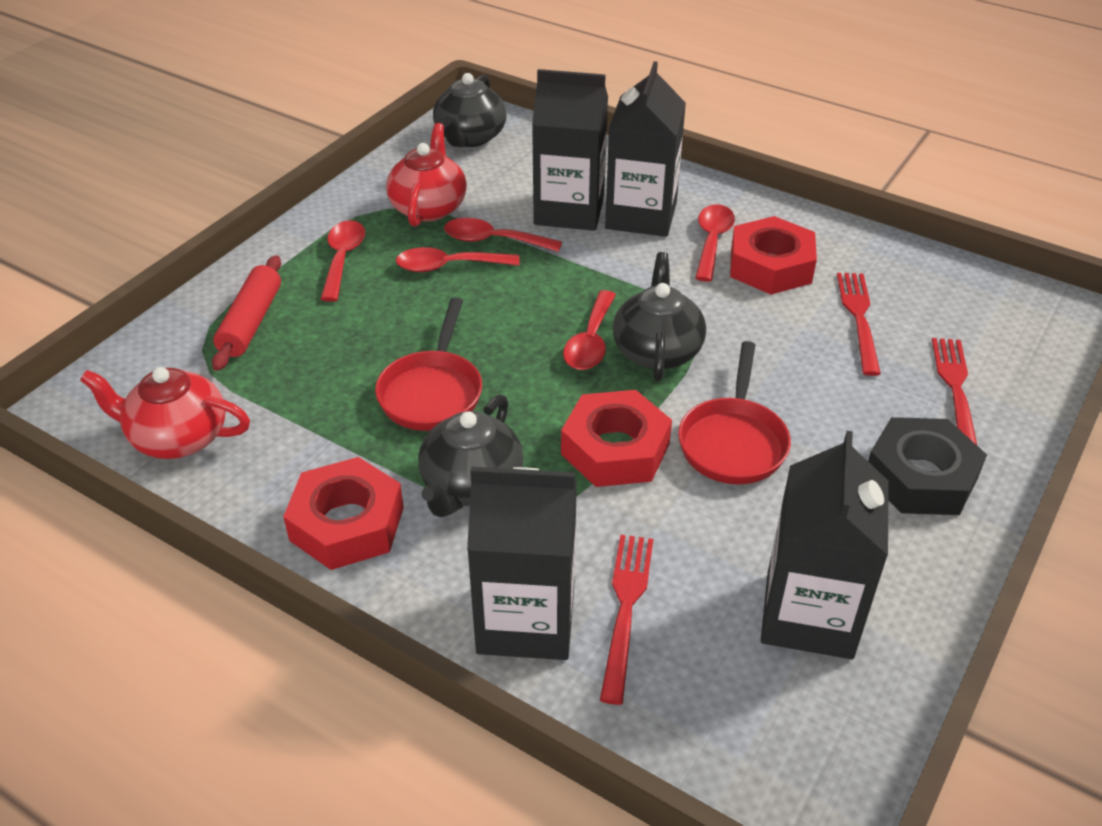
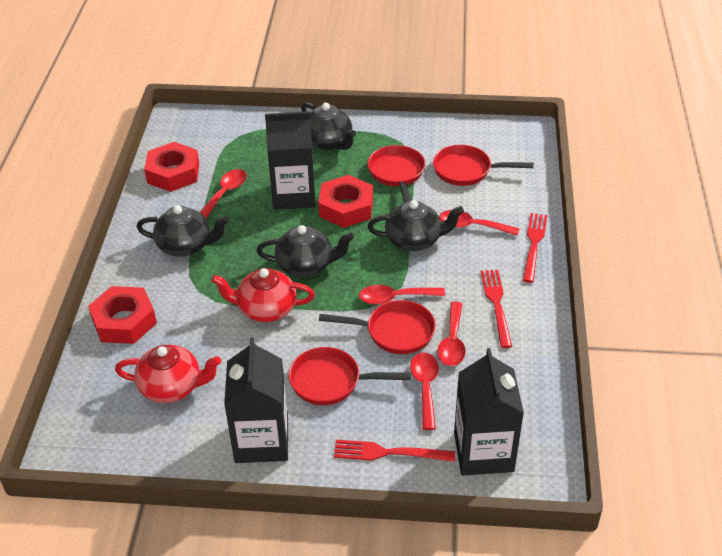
black carton: [467,467,577,660] [532,69,608,231] [605,61,686,237] [761,431,889,659] = 4 -> [224,338,288,463] [265,111,316,210] [454,348,524,476] = 3
black nut: [868,417,987,515] = 1 -> none = 0
black teapot: [418,395,524,517] [433,73,507,147] [613,252,706,382] = 3 -> [136,205,229,257] [256,225,354,277] [301,102,356,151] [367,200,464,251] = 4
red pan: [375,297,482,431] [678,341,791,484] = 2 -> [289,347,411,405] [319,300,436,354] [368,145,425,203] [433,145,534,186] = 4
red rolling pin: [212,255,281,371] = 1 -> none = 0

